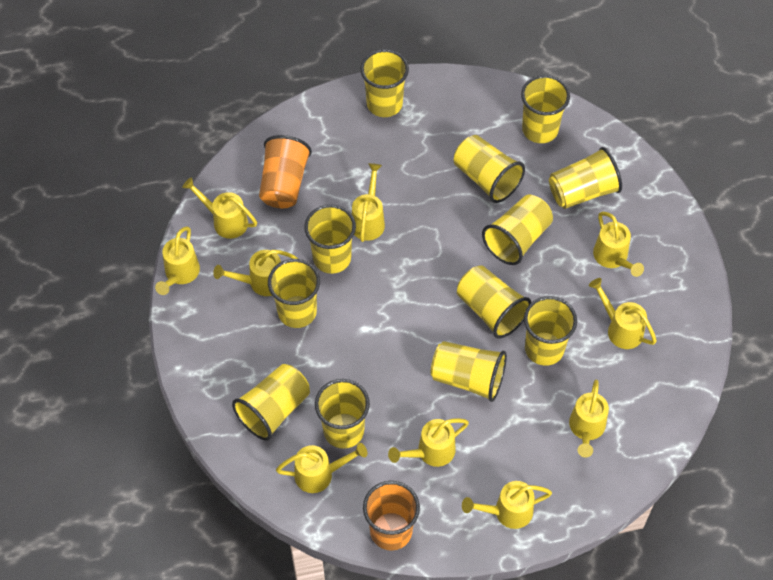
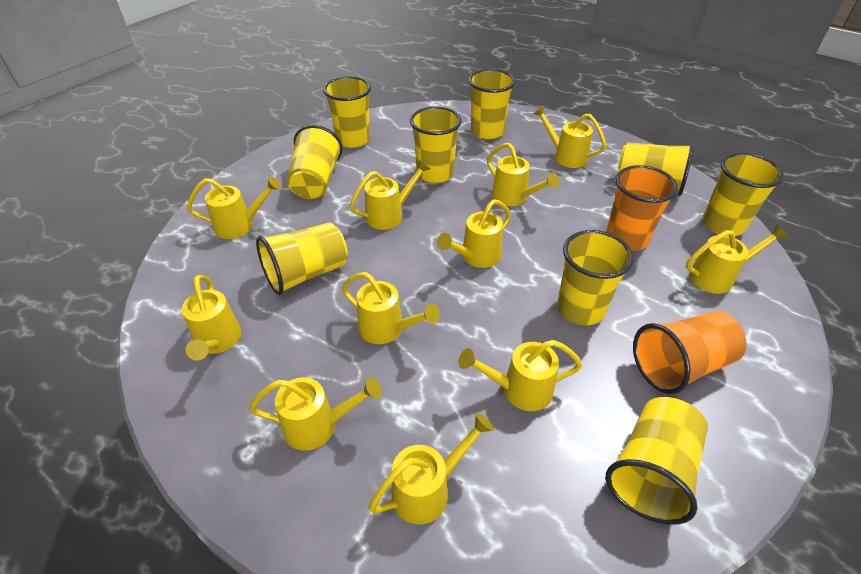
yellow cup: [232,364,310,441] [268,259,320,328] [304,204,356,274] [315,379,370,449] [360,49,409,117] [431,341,507,402] [454,135,525,203] [457,265,532,339] [482,195,553,265] [521,75,570,143] [524,296,577,366] [549,147,622,209] = 12 -> [256,222,348,295] [287,125,342,199] [323,76,371,148] [410,106,462,183] [469,69,515,140] [557,230,634,325] [605,397,708,525] [617,142,694,196] [703,152,784,236] = 9
yellow watering can: [155,226,200,295] [182,177,257,239] [213,250,298,296] [276,443,367,493] [352,163,385,242] [388,418,469,467] [462,481,552,529] [569,380,609,457] [589,278,657,349] [593,212,644,277] = 10 -> [182,275,241,361] [187,176,281,239] [249,377,382,451] [342,272,440,344] [350,159,430,230] [368,413,494,524] [437,199,511,268] [458,340,582,411] [487,143,559,206] [533,105,606,168] [686,224,788,294] = 11

